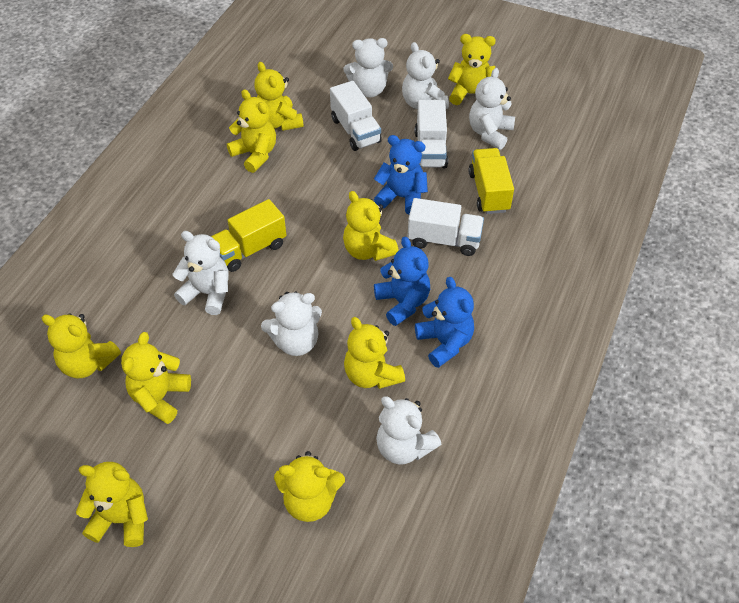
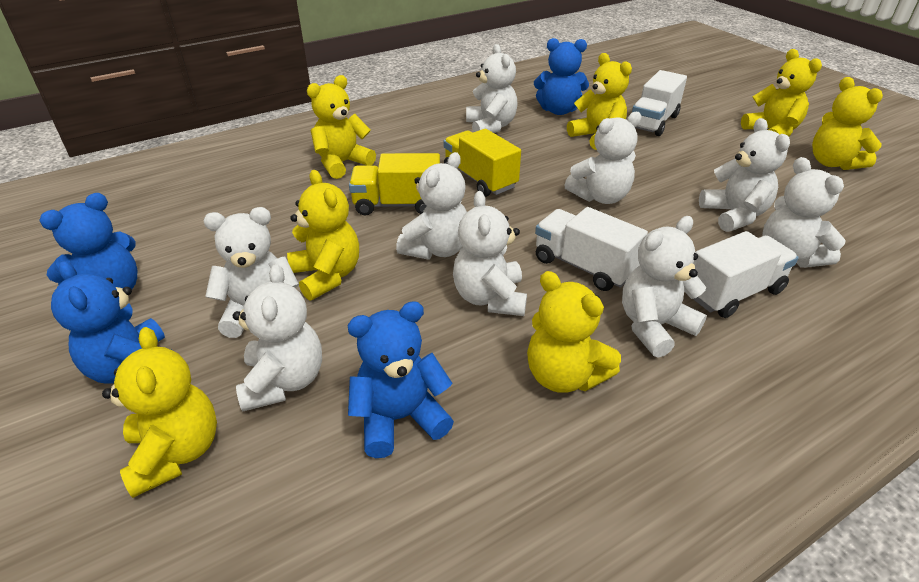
blue teddy bear: [374,135,428,215] [374,237,430,326] [415,277,474,368] = 3 -> [39,193,138,289] [51,261,172,384] [347,301,454,458] [534,38,589,115] = 4
white teddy bear: [172,231,229,315] [261,292,322,356] [344,38,393,98] [376,396,442,465] [402,42,449,109] [469,68,515,150] = 6 -> [204,207,299,338] [233,264,322,412] [396,152,467,260] [453,191,527,316] [466,44,518,133] [564,112,642,204] [622,216,707,358] [699,118,790,232] [762,157,846,268] = 9
yellow teddy bear: [42,313,121,378] [76,462,148,547] [121,332,191,424] [227,89,276,173] [254,62,304,131] [274,451,345,522] [343,191,399,261] [344,317,405,389] [448,34,496,105] = 9 -> [102,327,217,498] [287,170,359,301] [307,75,376,179] [527,271,621,393] [567,53,632,150] [741,49,822,137] [812,77,883,170] = 7

